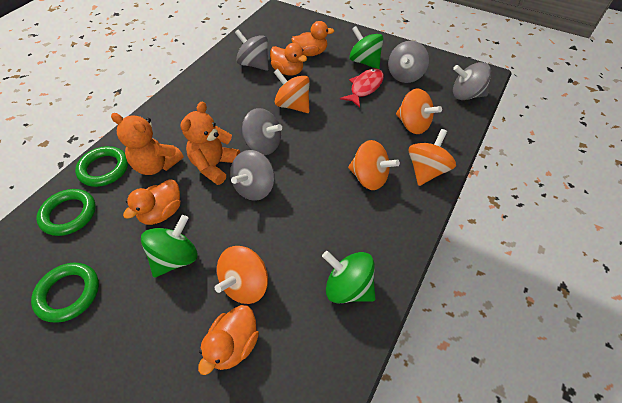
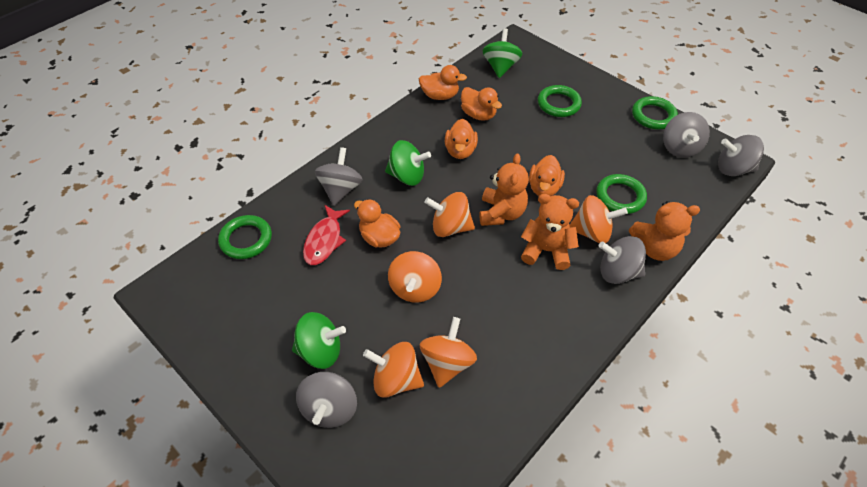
green ring: [31,263,99,323] [36,189,96,236] [75,146,128,187] = 3 -> [218,215,272,259] [538,85,582,117] [596,174,647,214] [632,96,678,129] = 4
orange duck: [123,179,180,225] [198,305,259,375] [270,43,307,75] [291,21,335,56] = 4 -> [354,199,400,248] [419,65,467,100] [445,119,478,159] [461,87,502,121] [529,155,565,196] = 5
orange teddy bear: [111,113,184,175] [180,102,240,185] = 2 -> [479,153,529,226] [521,194,579,270] [629,201,700,261] = 3

